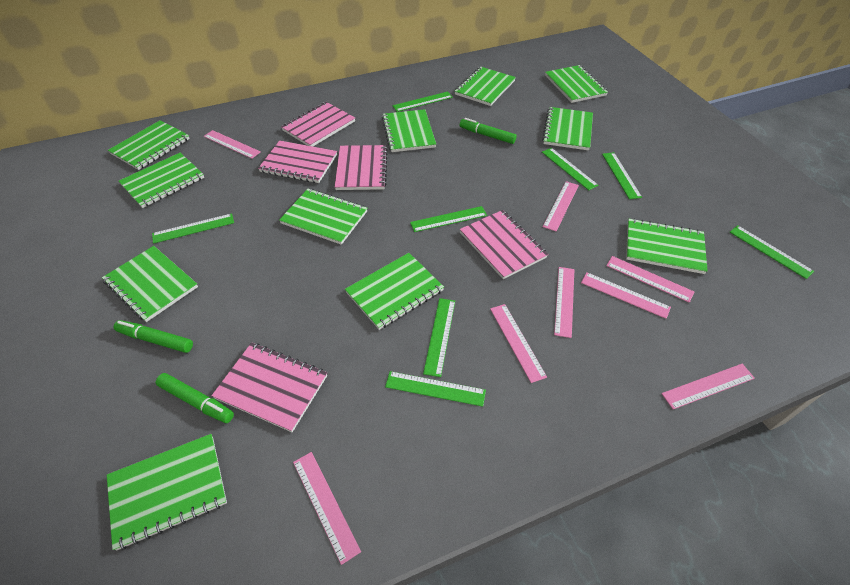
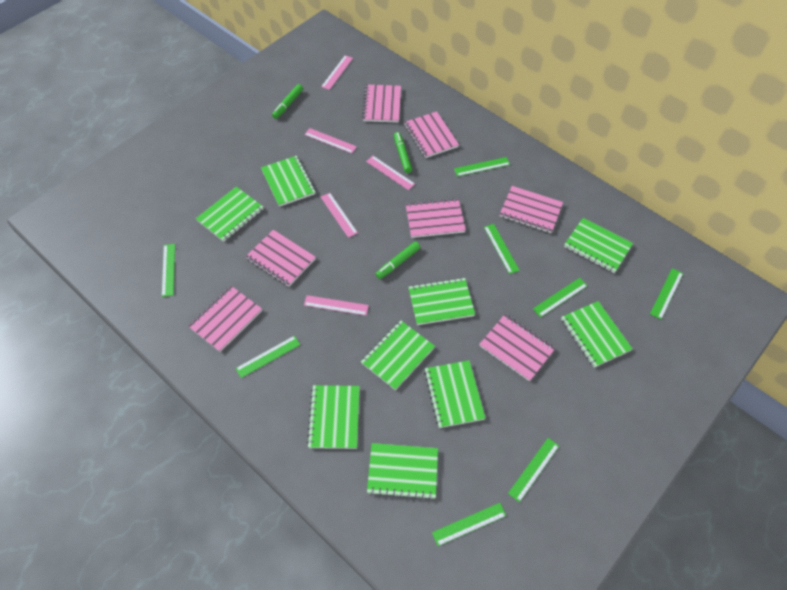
green notebook: [102,246,198,322] [107,434,227,551] [108,120,190,170] [119,153,204,208] [279,189,367,245] [345,253,444,330] [382,109,436,152] [455,67,516,106] [542,107,593,151] [545,65,608,103] [626,218,708,274] = 11 -> [196,187,263,242] [261,156,316,207] [307,385,360,449] [361,320,435,390] [367,443,438,500] [409,277,475,325] [424,360,486,428] [561,301,633,367] [564,218,633,273] = 9
pink notebook: [211,343,327,432] [258,140,337,183] [281,102,355,146] [335,145,388,190] [460,210,548,279] = 5 -> [188,286,262,352] [246,230,316,287] [362,85,401,123] [404,111,459,158] [405,198,466,238] [479,314,555,381] [500,186,563,233] = 7
pink ruler: [204,130,261,159] [293,452,361,565] [490,304,547,383] [543,181,579,231] [554,267,574,338] [581,272,671,319] [606,256,694,303] [661,364,755,409] = 8 -> [304,128,357,153] [304,295,369,316] [321,55,353,90] [321,193,358,238] [366,156,415,190] = 5

